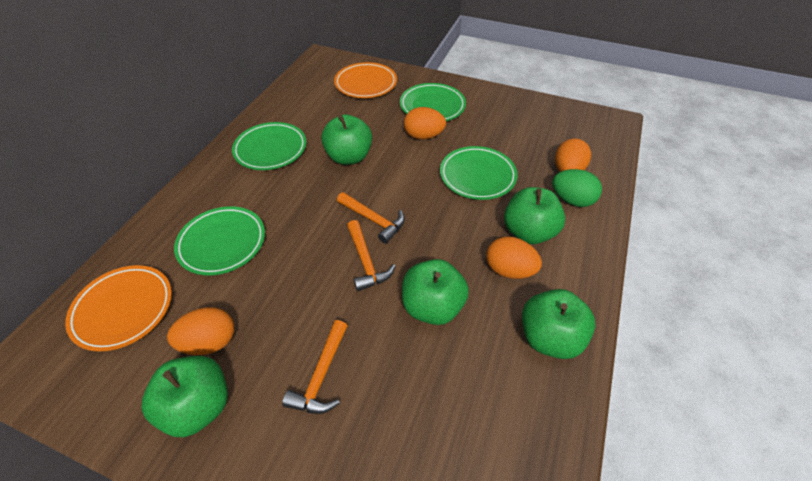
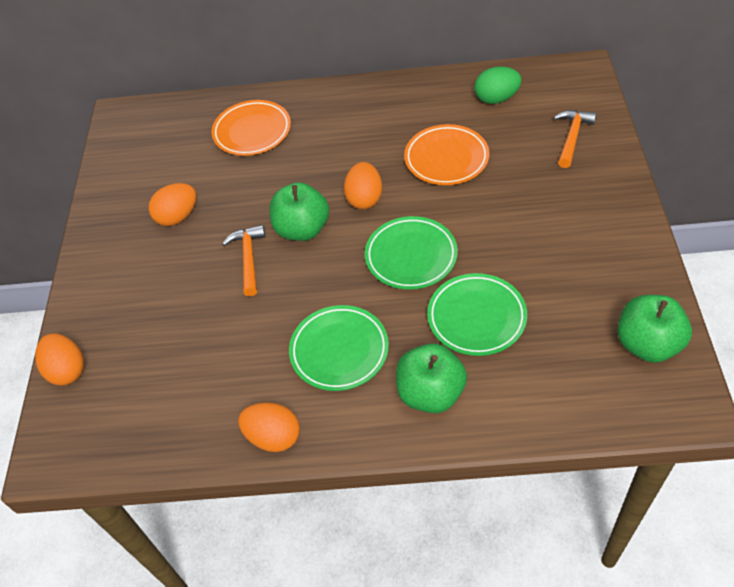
green apple: [142,356,228,437] [321,114,372,165] [402,259,469,325] [504,187,565,244] [522,289,596,359] = 5 -> [269,182,329,241] [396,343,467,413] [617,295,692,363] = 3
green plate: [174,206,265,275] [232,122,306,170] [400,83,466,121] [440,146,518,200] = 4 -> [289,305,389,391] [365,216,458,290] [427,273,527,356] = 3
orange hammer: [282,320,347,414] [337,192,405,244] [347,220,396,291] = 3 -> [222,225,265,296] [554,110,596,168] = 2

